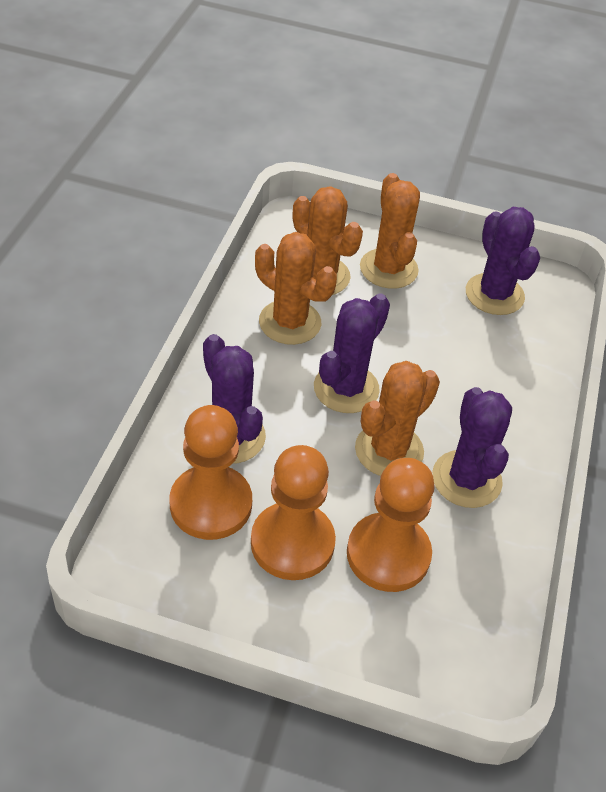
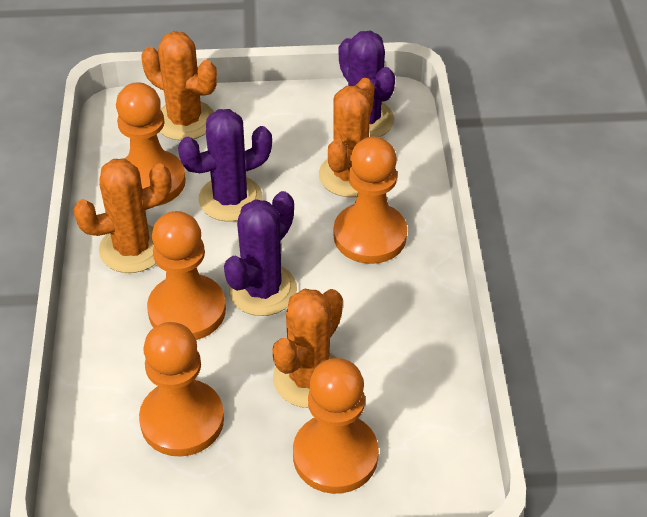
orange pawn: [169,405,252,540] [251,445,336,580] [347,458,435,592] = 3 -> [116,82,186,206] [139,322,224,457] [147,211,226,340] [293,358,379,494] [333,137,407,264] = 5
purple cactus: [203,334,266,464] [314,293,390,413] [432,387,512,508] [466,207,540,315] = 4 -> [178,109,272,222] [224,191,297,316] [339,31,395,137] = 3

